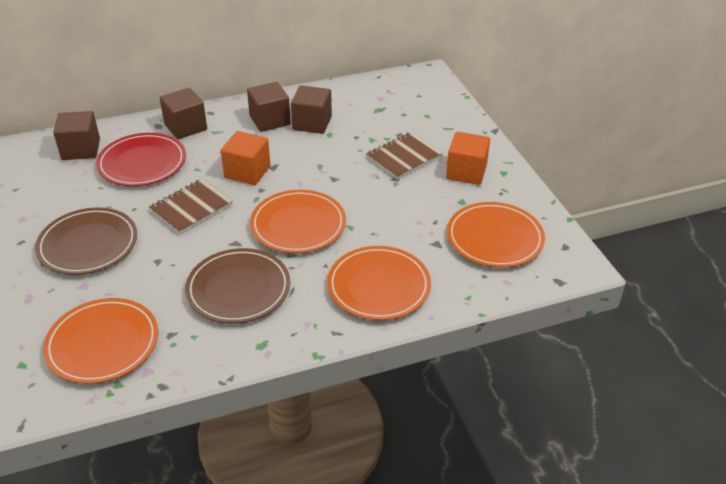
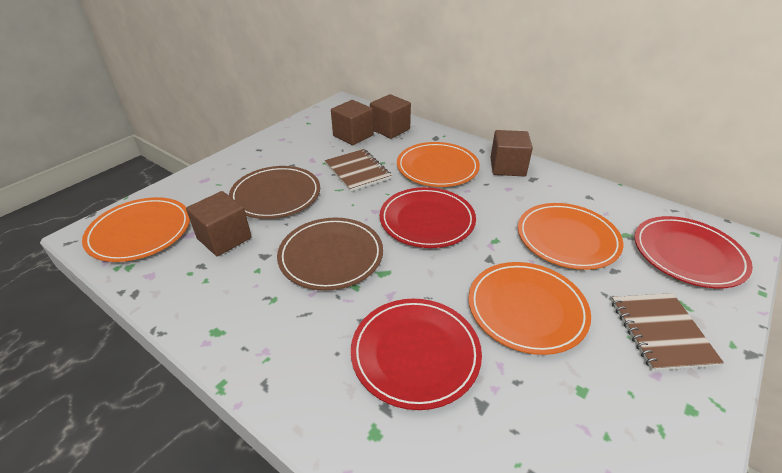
orange cube: [221,131,270,185] [446,132,490,185] = 2 -> none = 0
red plate: [96,133,186,186] = 1 -> [351,299,482,410] [380,187,476,248] [634,216,753,288] = 3

